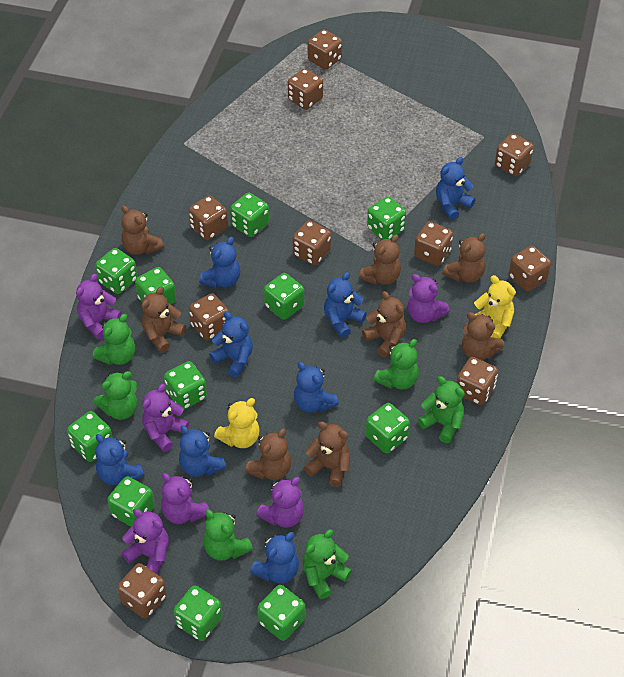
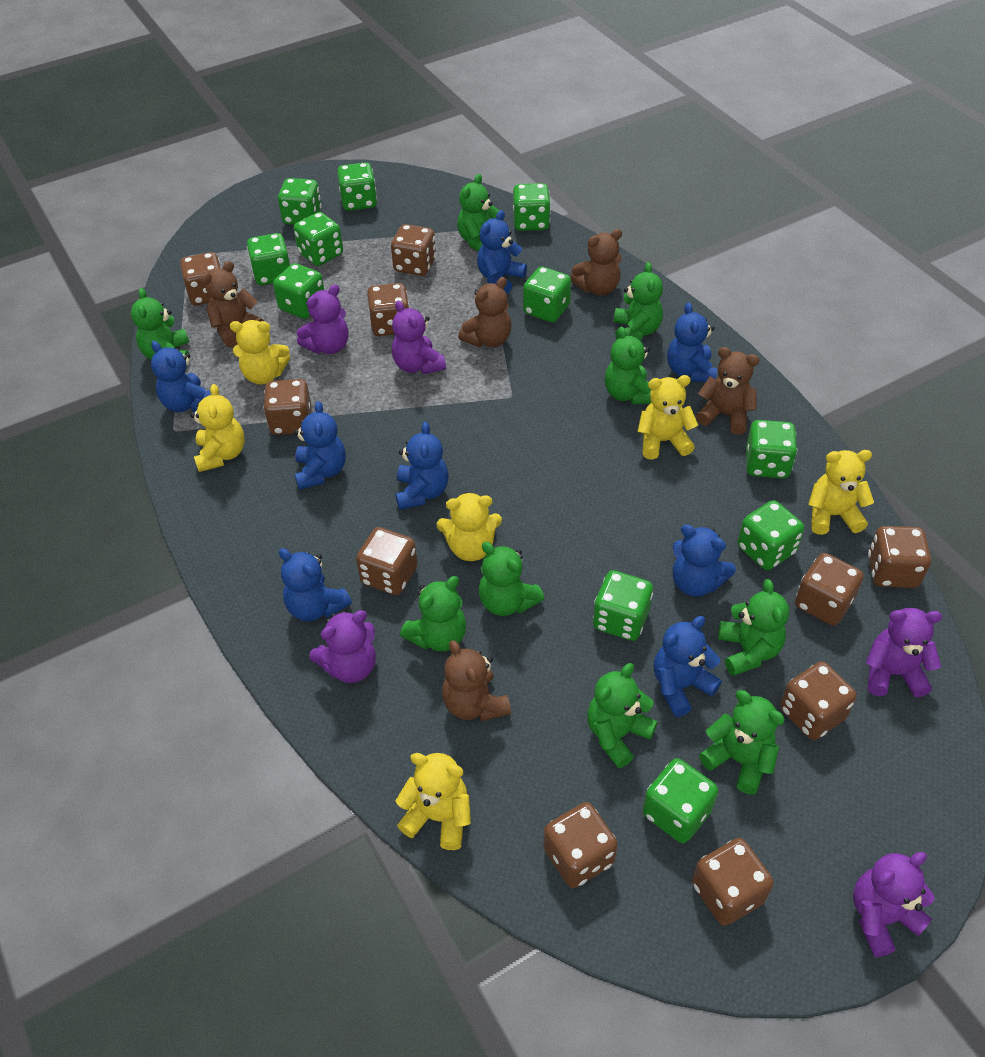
brown teddy bear: [121,205,164,255] [142,287,186,353] [245,429,291,480] [304,421,350,487] [359,234,401,285] [362,291,406,357] [442,233,485,283] [462,312,504,360] = 8 -> [201,261,264,347] [442,640,511,721] [458,277,511,347] [570,229,622,296] [696,347,760,435] = 5
green teddy bear: [93,314,135,365] [94,371,137,420] [203,509,253,561] [303,529,352,599] [374,339,419,390] [417,376,465,443] = 6 -> [131,288,190,360] [400,576,466,652] [457,174,499,252] [479,542,545,616] [587,663,658,768] [605,327,651,405] [614,262,663,340] [699,690,785,795] [718,579,789,676] = 9
purple teddy bear: [76,274,122,339] [122,509,169,574] [142,384,189,452] [161,473,209,524] [256,477,304,528] [407,274,449,323] = 6 -> [297,284,349,354] [309,610,376,683] [392,301,446,374] [853,852,935,957] [866,608,942,697] = 5
yellow teddy bear: [214,398,260,448] [474,275,516,339] = 2 -> [190,384,245,472] [230,320,290,385] [395,753,471,850] [437,492,502,561] [637,375,698,460] [808,450,874,535] = 6

